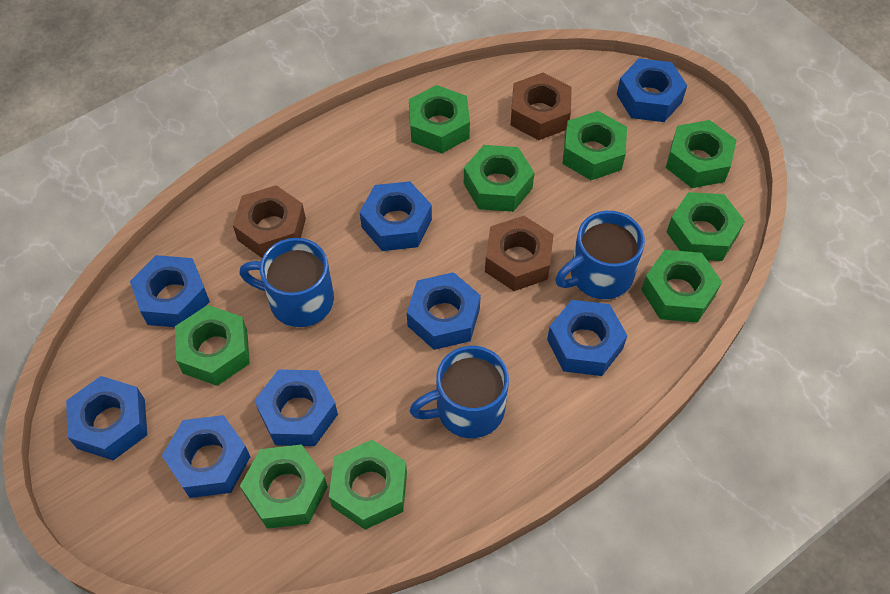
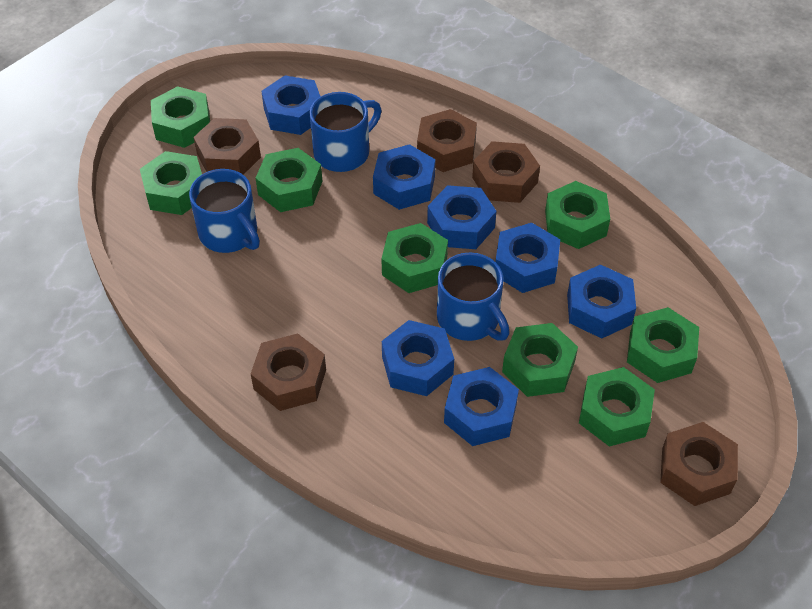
blue nut: [66,376,147,460] [130,255,210,327] [162,415,250,498] [254,369,338,446] [360,181,432,251] [407,272,481,350] [547,300,627,376] [617,58,687,122] = 8 -> [261,75,321,135] [373,144,435,210] [382,320,454,396] [427,185,496,249] [444,367,519,446] [495,223,560,293] [567,264,636,339] = 7
brown nut: [233,185,306,258] [485,216,554,291] [511,73,572,140] = 3 -> [194,118,261,175] [251,333,326,411] [417,109,477,172] [472,141,540,203] [660,422,738,506] = 5
green nut: [175,305,250,386] [240,444,328,529] [329,440,407,530] [409,85,470,154] [464,145,535,212] [562,111,627,180] [641,250,722,322] [666,120,737,188] [667,192,745,261] = 9 -> [140,151,202,215] [151,86,210,148] [255,148,322,212] [382,223,448,293] [502,323,578,397] [545,181,610,249] [579,367,655,447] [627,307,699,383] = 8

